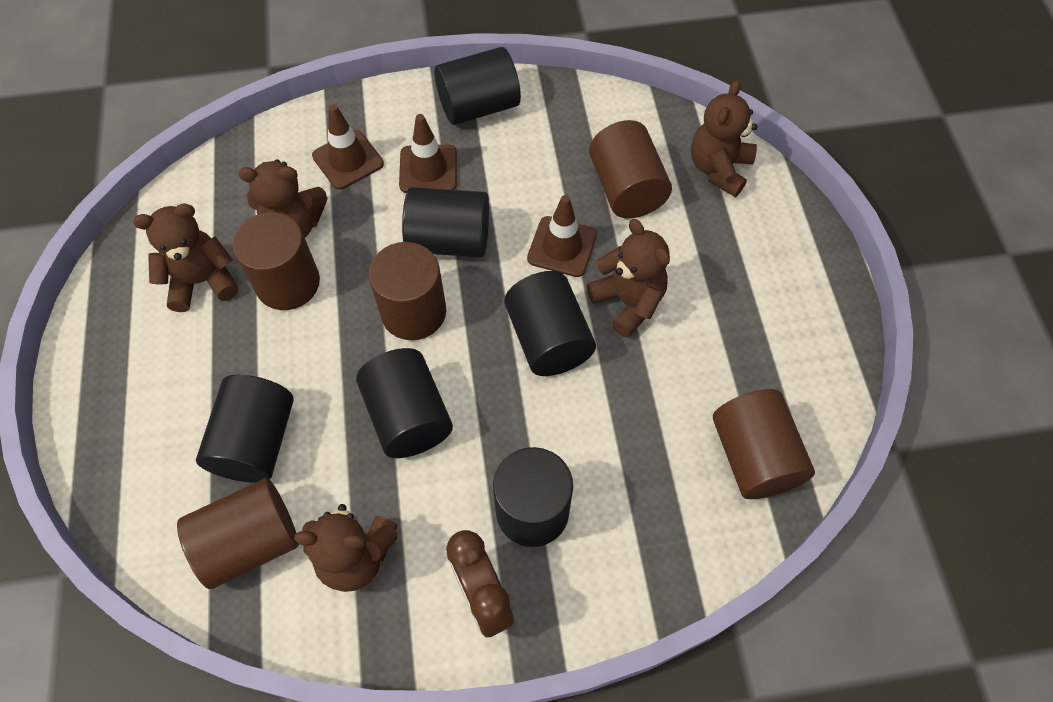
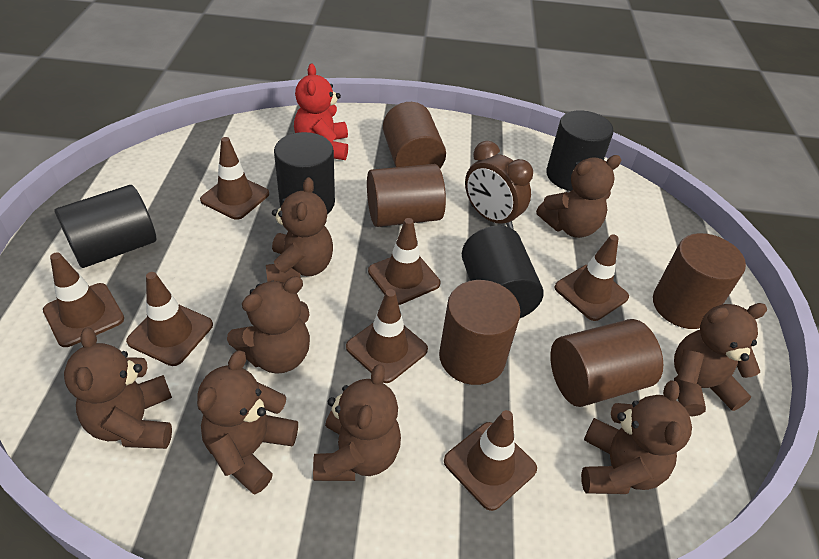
black cylinder: [196,375,294,483] [356,348,453,458] [402,187,489,257] [434,47,521,125] [493,447,573,547] [504,271,596,376] = 6 -> [55,185,156,268] [274,132,335,214] [462,225,543,318] [546,110,614,191] = 4
brown teddy bear: [133,203,238,312] [238,159,328,237] [294,504,398,592] [587,219,670,338] [691,80,758,197] = 5 -> [64,328,172,449] [197,350,298,494] [227,276,310,374] [266,177,333,283] [313,364,401,481] [536,155,621,238] [581,380,692,494] [674,303,767,416] = 8
brown traffic cone: [312,104,384,190] [399,114,457,193] [527,195,597,277] = 3 -> [43,252,124,347] [126,272,213,366] [200,137,269,220] [346,289,428,383] [368,218,440,305] [444,410,537,511] [554,234,629,321] = 7
red teddy bear: none = 0 -> [294,64,348,160] = 1

